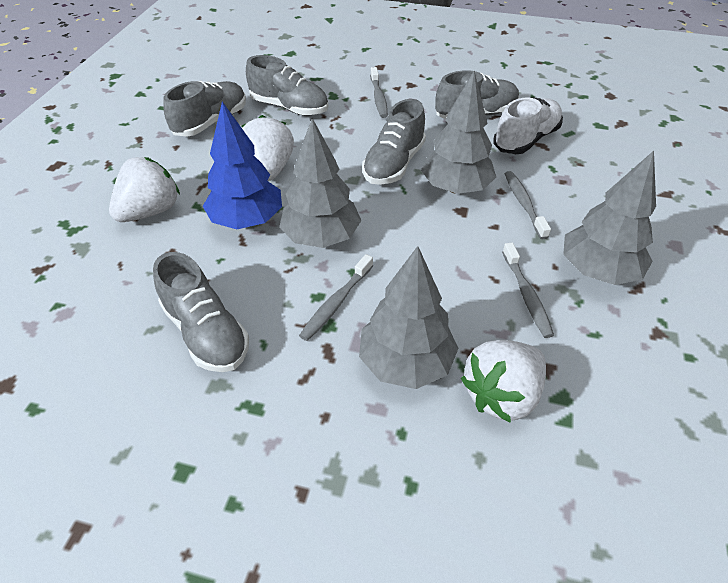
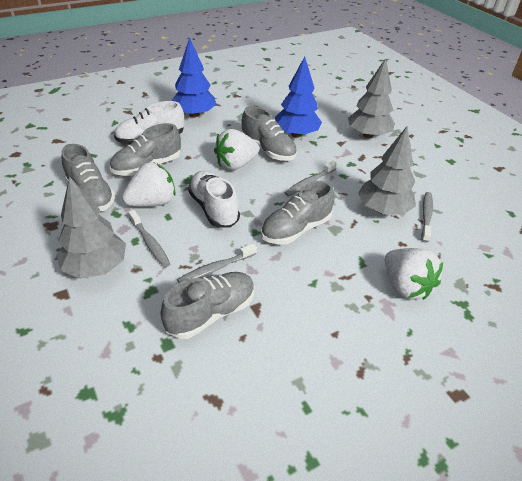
blue tree: [203,101,282,229] = 1 -> [172,37,216,118] [275,56,322,138] = 2
grey tree: [279,118,361,248] [359,246,459,389] [421,71,496,194] [563,151,656,285] = 4 -> [56,176,126,279] [348,58,395,138] [358,126,416,215] = 3
white shoe: [493,97,563,154] = 1 -> [114,101,184,145] [188,171,240,228] = 2

